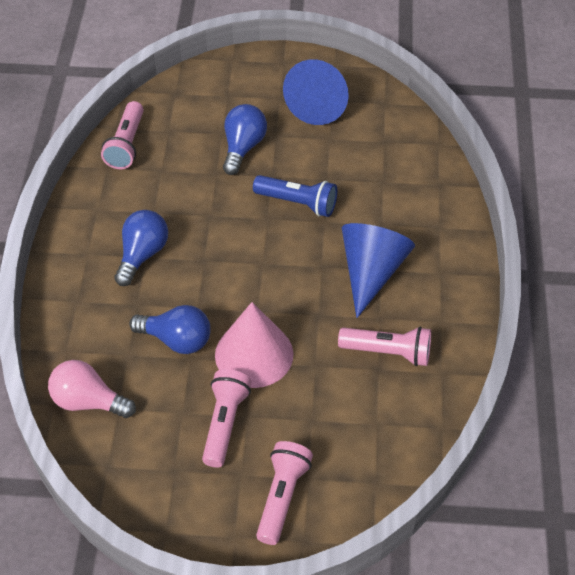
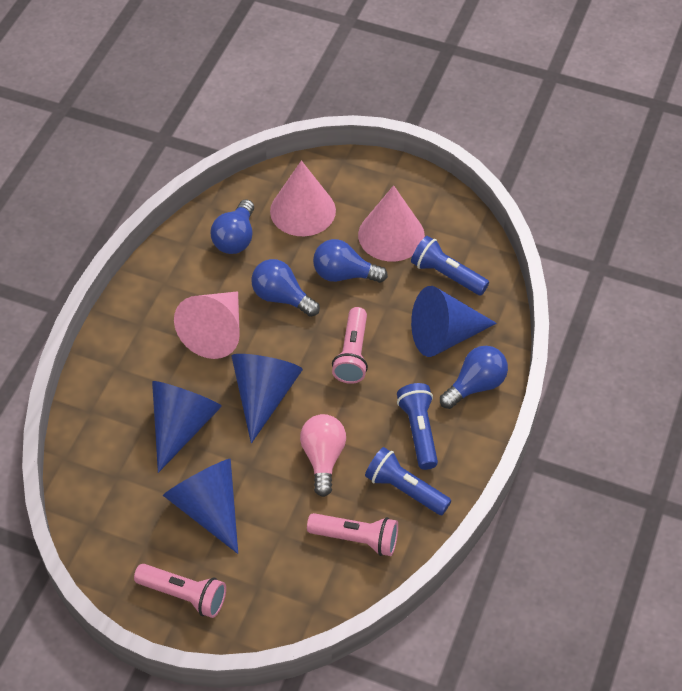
blue cone: [283,59,349,125] [342,223,415,318] = 2 -> [152,381,222,473] [163,459,238,554] [231,354,303,443] [411,286,497,357] = 4
blue flashlight: [253,175,337,217] = 1 -> [365,447,451,515] [397,383,438,470] [411,236,489,295] = 3
blue light bulb: [114,210,168,286] [129,305,211,354] [223,104,267,175] = 3 -> [211,199,254,254] [251,259,320,317] [313,239,388,283] [440,346,508,409] = 4
pink cone: [215,302,293,388] = 1 -> [174,291,240,359] [270,161,336,236] [358,185,425,261] = 3
pink flashlight: [101,101,144,169] [202,369,251,468] [256,441,313,545] [338,326,431,366] = 4 -> [134,564,226,618] [307,513,398,556] [332,307,368,384] = 3

